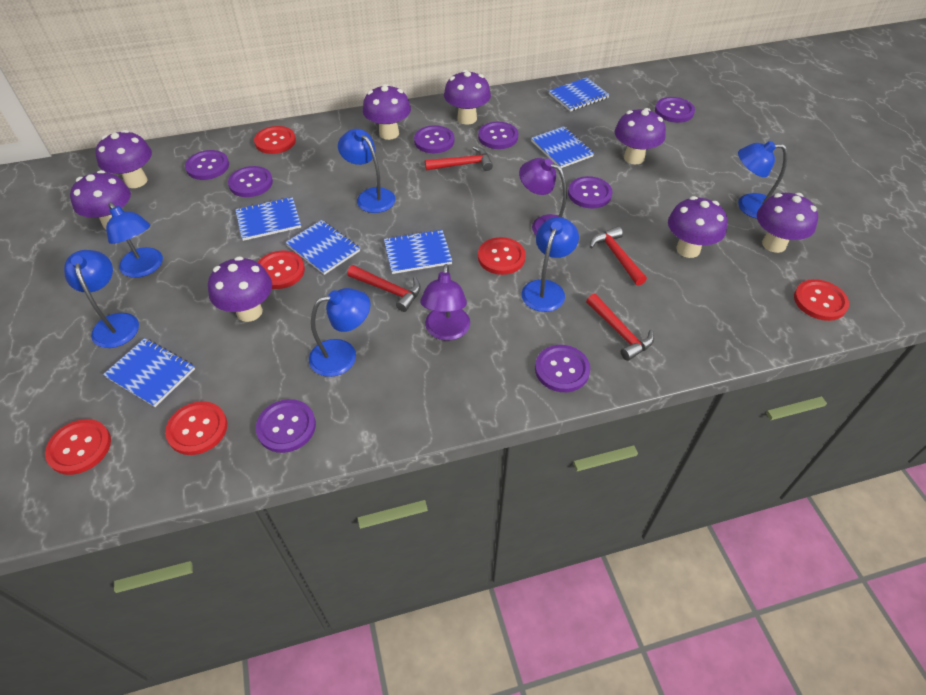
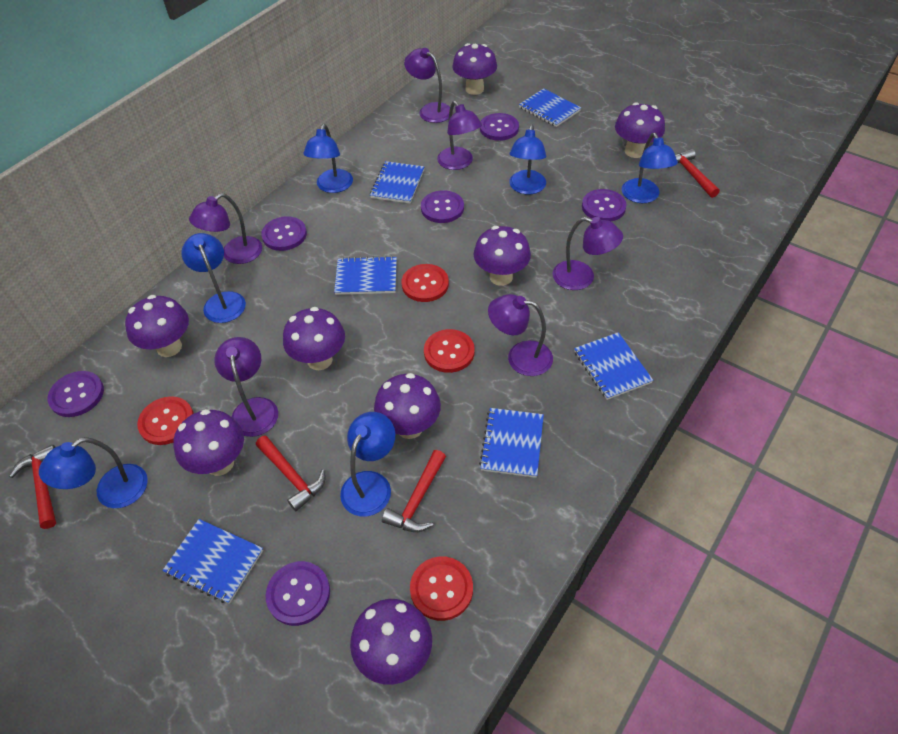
purple button: [185,150,229,180] [228,166,273,197] [256,399,316,453] [414,125,454,153] [478,122,518,149] [535,345,590,392] [568,176,612,208] [655,97,695,123] = 8 -> [48,371,104,417] [261,216,307,251] [266,561,330,626] [421,190,464,223] [480,113,519,141] [582,189,627,222] = 6
purple lamp: [420,264,470,341] [519,158,567,235] = 2 -> [189,193,262,264] [214,337,278,437] [404,48,453,123] [437,101,482,170] [488,294,553,376] [553,217,623,290] = 6
red button: [45,419,111,475] [165,401,227,455] [254,126,296,154] [258,251,305,289] [478,237,526,275] [794,279,849,321] = 6 -> [137,396,194,445] [402,264,449,302] [410,556,473,621] [424,329,475,373] = 4

